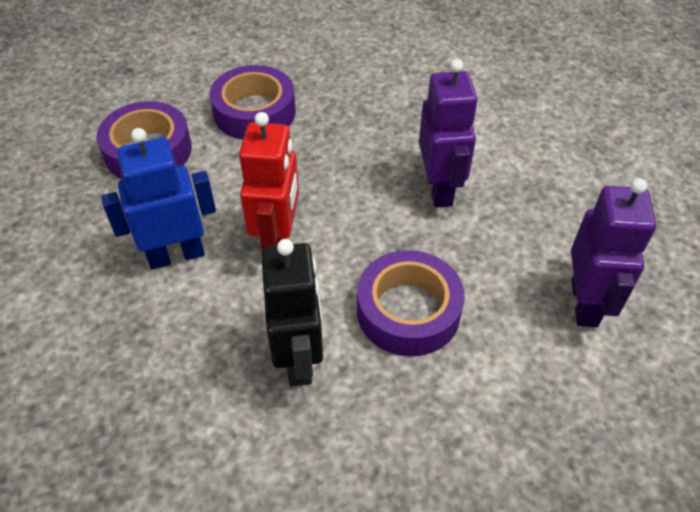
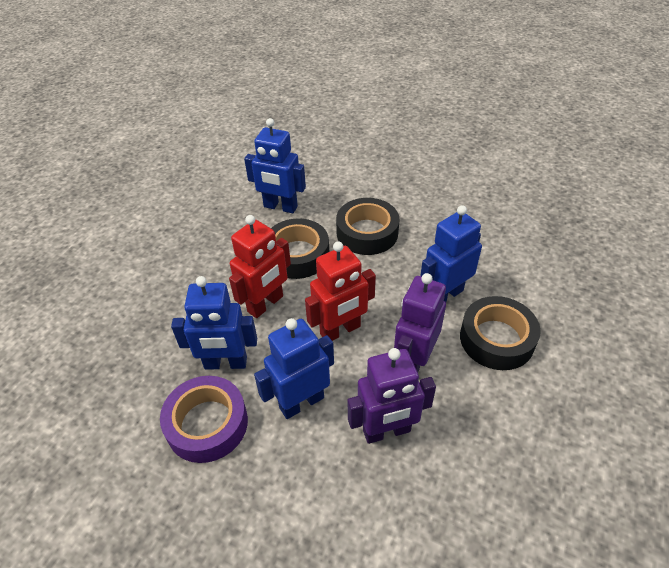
black robot: [261,239,323,387] = 1 -> none = 0
black tape: none = 0 -> [271,219,329,279] [336,198,399,255] [460,296,541,370] = 3
blue robot: [101,128,216,269] = 1 -> [171,276,257,370] [244,118,306,213] [254,318,334,419] [420,205,482,302] = 4
purple tape: [96,101,192,179] [210,65,296,140] [357,250,465,356] = 3 -> [160,376,248,463] = 1
red robot: [239,112,299,250] = 1 -> [229,215,291,318] [305,242,376,341] = 2

